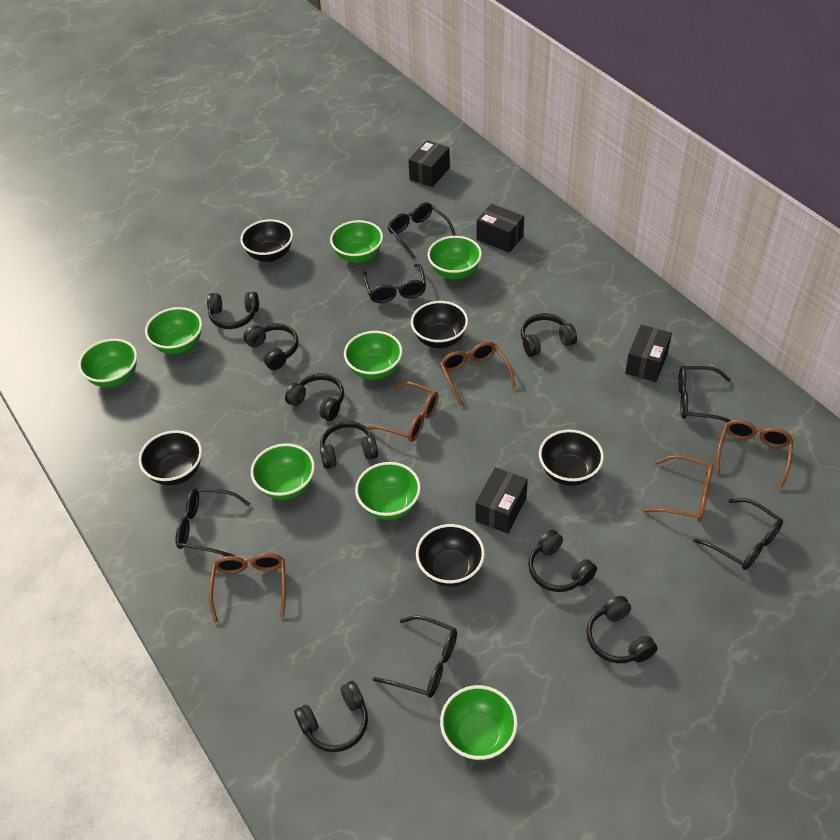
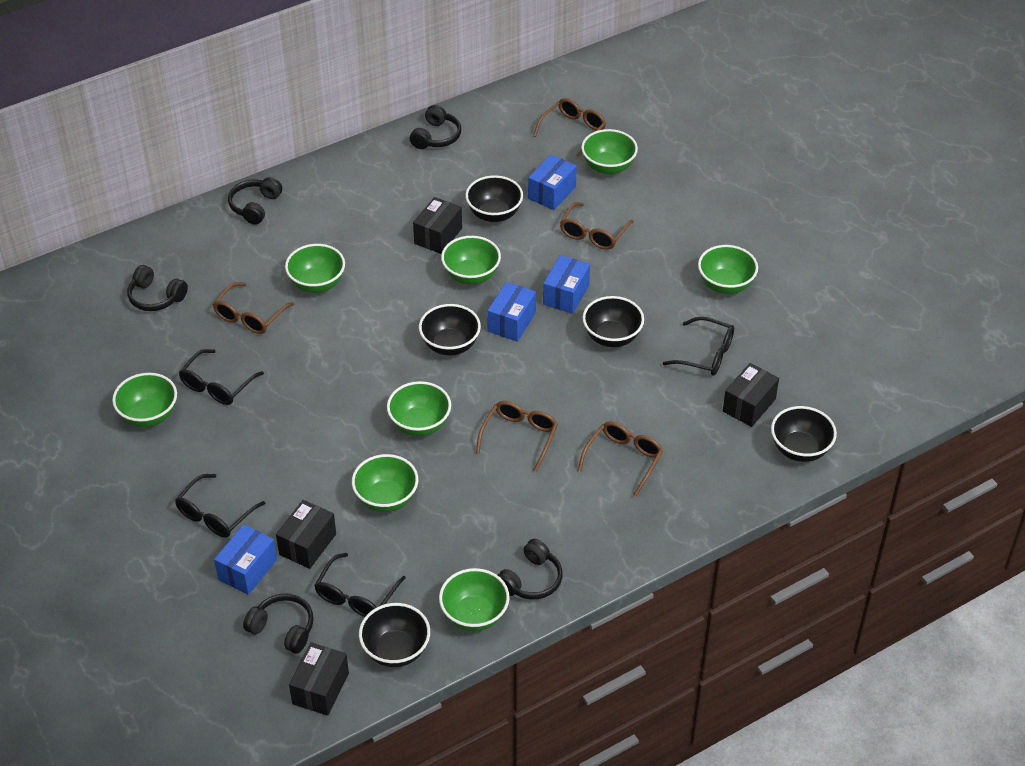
black glasses: [176,488,250,556] [363,264,426,303] [373,615,457,698] [388,202,456,259] [678,366,731,423] [693,498,783,570] = 6 -> [175,474,266,538] [179,349,264,405] [314,553,405,617] [663,317,734,376] = 4
black headphones: [207,292,259,329] [243,323,299,370] [285,373,344,421] [294,681,368,752] [320,421,378,469] [521,313,577,357] [528,530,597,592] [586,596,658,663] = 8 -> [127,265,188,311] [228,177,282,225] [243,593,314,654] [410,105,461,149] [498,539,563,599] = 5
blue box: none = 0 -> [214,524,277,595] [487,282,536,342] [528,155,577,210] [543,255,590,314] = 4

